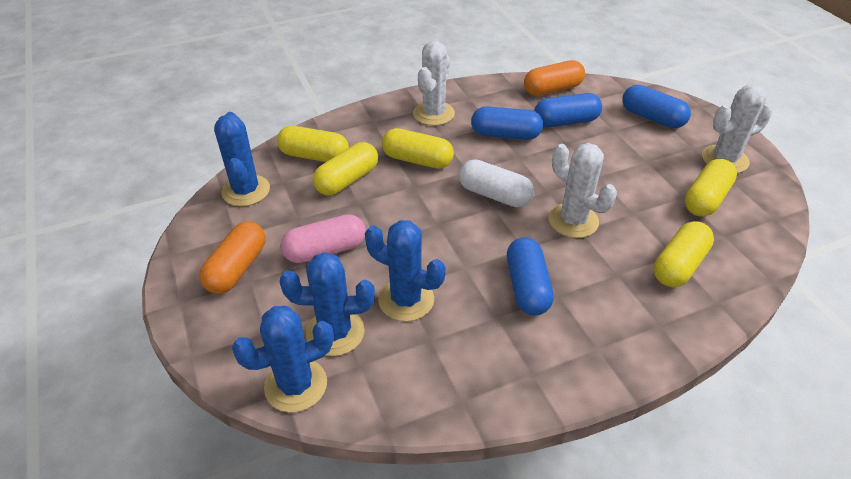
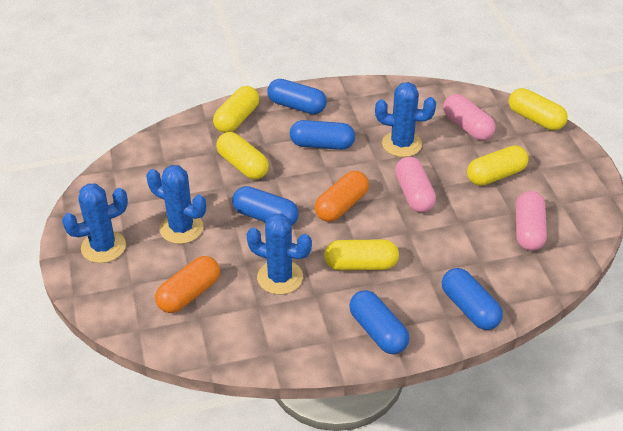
blue capsule: [471,106,543,140] [507,238,554,315] [534,93,602,127] [622,85,691,128] = 4 -> [232,186,299,225] [267,79,327,114] [290,120,355,150] [349,290,409,354] [442,268,503,330] = 5
pink capsule: [280,214,366,263] = 1 -> [395,157,436,212] [443,94,495,140] [516,191,547,251] = 3
white cactus: [413,41,455,126] [549,143,617,238] [702,85,773,173] = 3 -> none = 0
white capsule: [459,159,534,207] = 1 -> none = 0

